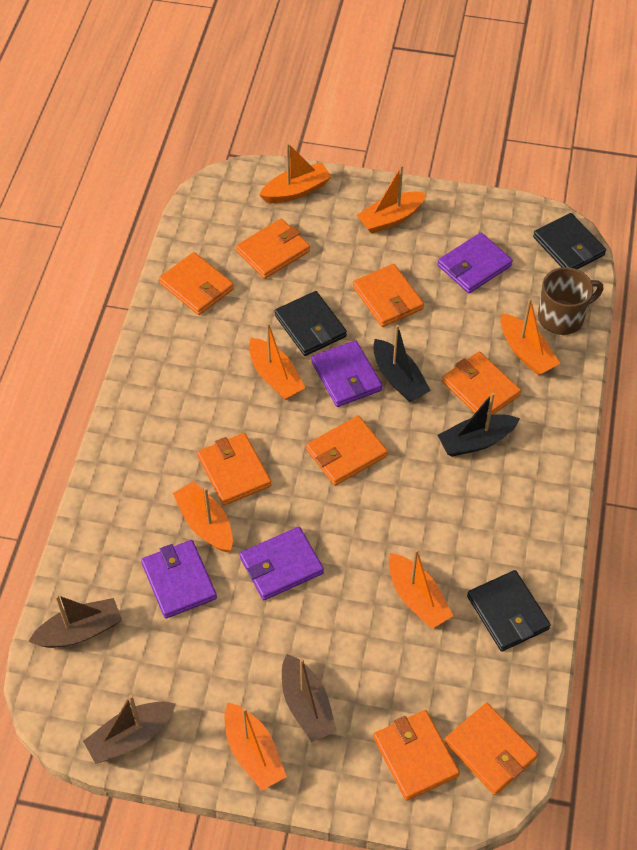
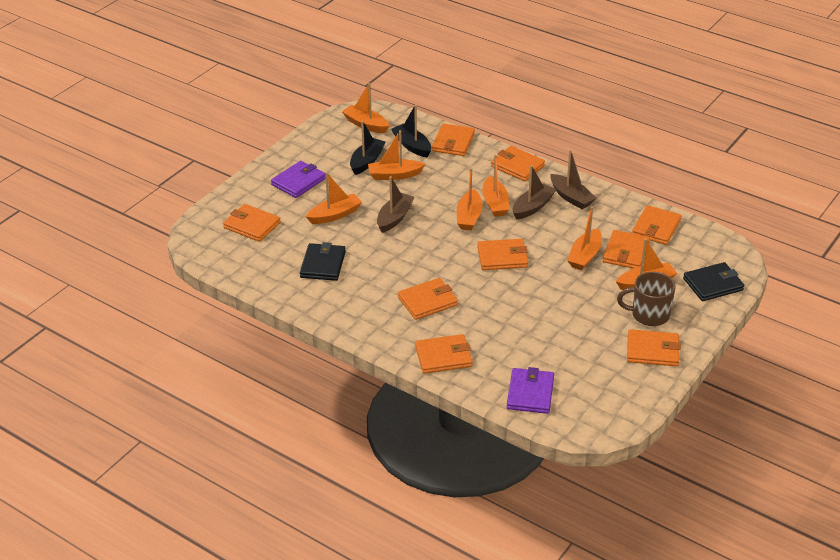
black wallet: [275,291,347,356] [467,570,551,652] [533,213,606,269] = 3 -> [300,242,346,281] [683,262,744,301] = 2
orange wallet: [159,252,234,315] [197,433,271,505] [236,219,310,279] [306,416,388,486] [353,264,424,327] [373,710,460,801] [442,352,521,415] [444,703,538,795] = 8 -> [223,204,281,242] [398,278,458,320] [415,334,473,374] [432,124,475,156] [477,239,528,270] [491,146,545,181] [603,230,650,268] [627,329,681,366] [632,205,681,245] = 9
purple wallet: [141,540,217,619] [240,527,324,600] [311,340,383,407] [438,233,513,293] = 4 -> [271,161,326,198] [507,367,554,414] = 2

